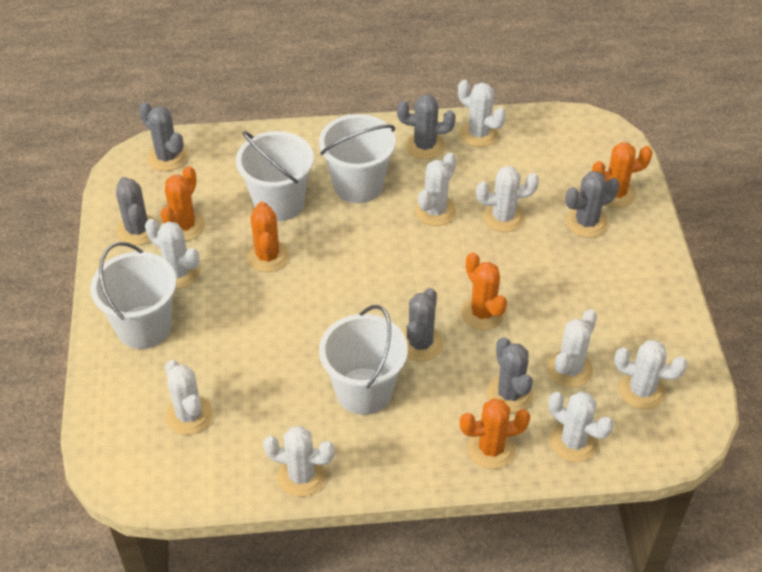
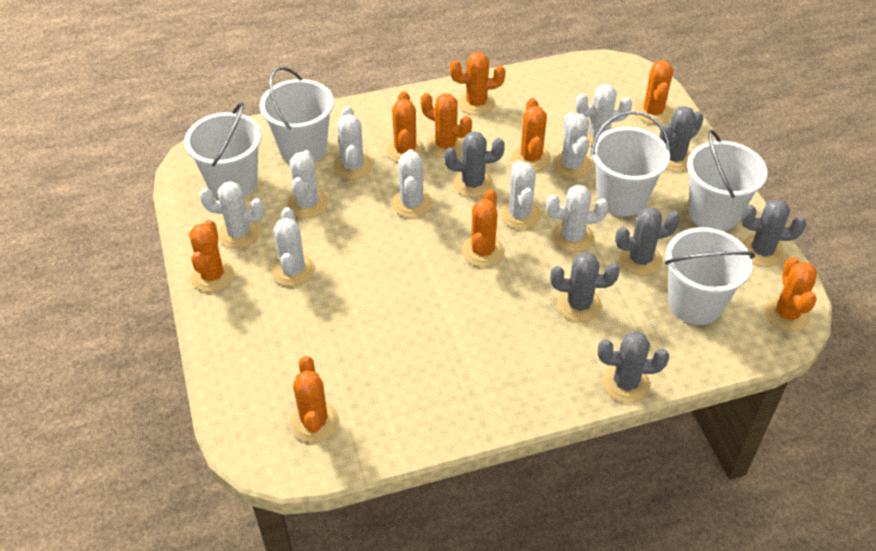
orange cactus: [161,166,205,241] [246,201,289,272] [460,399,530,469] [461,252,507,330] [592,142,653,208] = 5 -> [189,220,235,292] [290,356,339,442] [386,91,425,163] [421,93,472,158] [450,52,505,115] [462,189,504,267] [512,98,551,171] [635,60,673,124] [764,257,817,332] = 9
white bucket: [90,242,176,349] [236,131,314,221] [319,114,396,203] [319,305,408,415] = 4 -> [184,102,262,199] [259,66,334,163] [591,111,670,216] [665,227,755,325] [687,129,768,231] = 5

